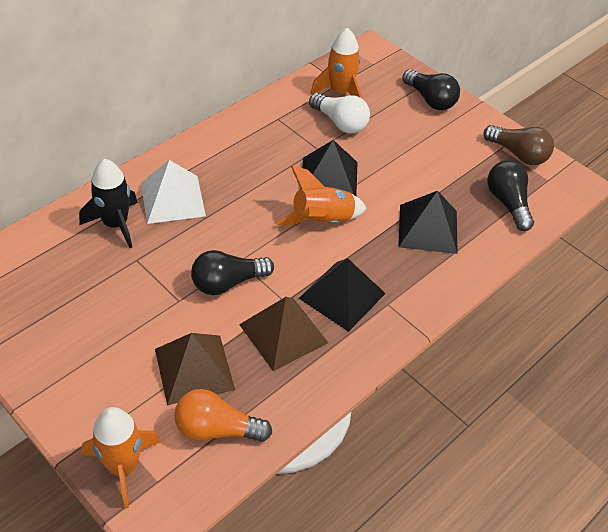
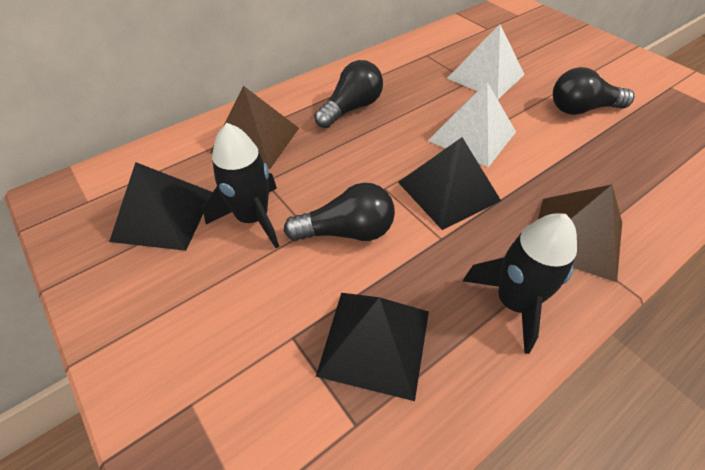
black rocket: [79,159,138,248] = 1 -> [203,123,279,248] [463,213,577,354] = 2
brown light bulb: [483,125,554,165] = 1 -> none = 0
orange light bulb: [174,389,272,442] = 1 -> none = 0
orange rocket: [82,407,160,509] [276,166,367,225] [310,28,362,98] = 3 -> none = 0
white light bulb: [309,93,370,133] = 1 -> none = 0
white pyramid: [141,160,206,224] = 1 -> [428,82,516,167] [447,24,525,99] = 2

